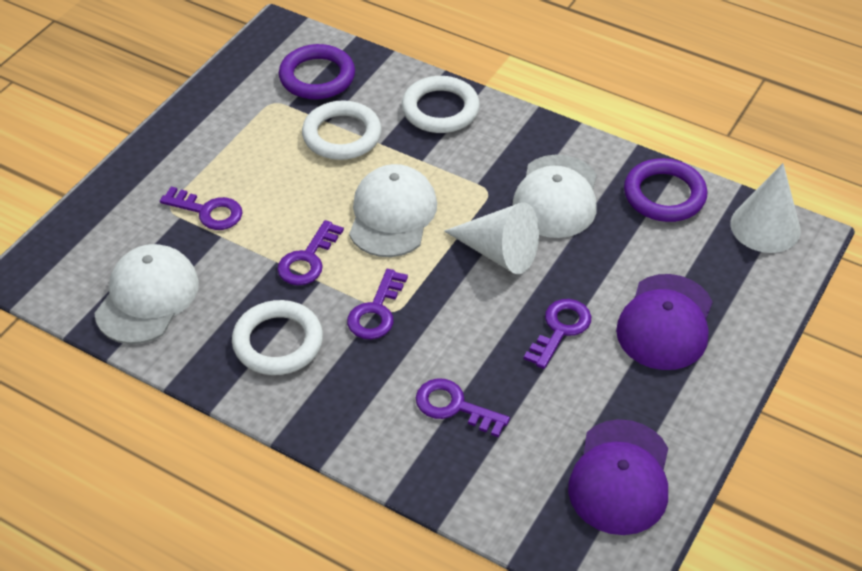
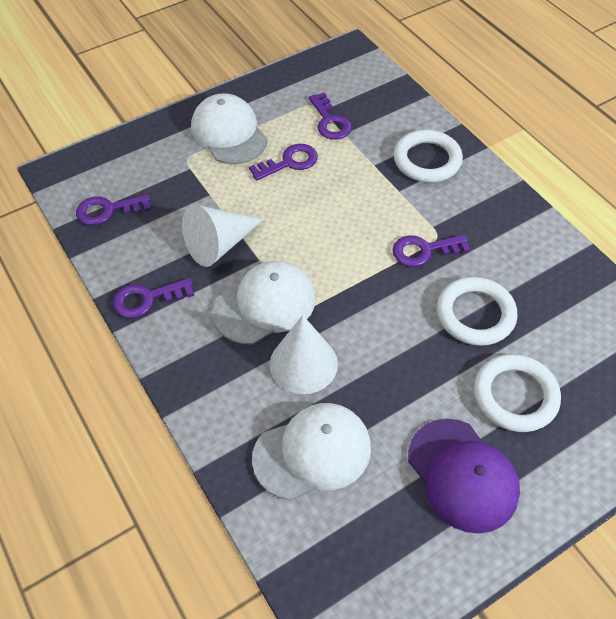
purple cap: [568,419,668,535] [616,274,713,370] = 2 -> [408,419,520,533] = 1
purple ring: [279,44,355,99] [624,158,707,222] = 2 -> none = 0

